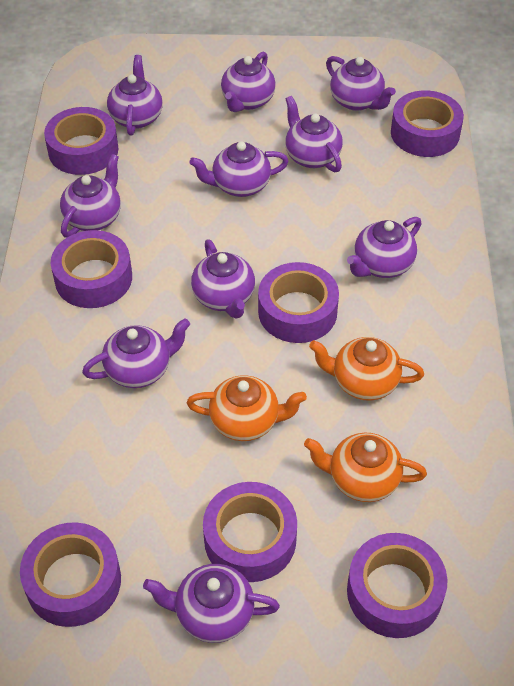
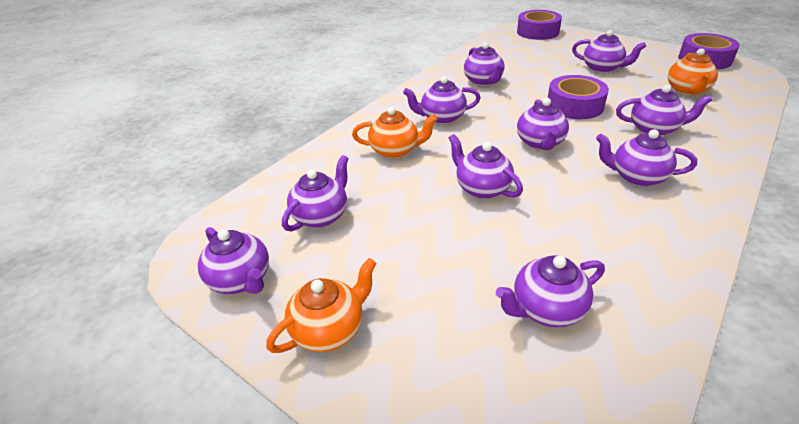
purple tape: [20,522,121,627] [44,107,118,175] [51,230,132,308] [203,482,297,582] [258,262,339,343] [347,533,448,638] [391,90,464,157] = 7 -> [517,10,562,40] [548,75,609,119] [678,33,740,69] = 3

